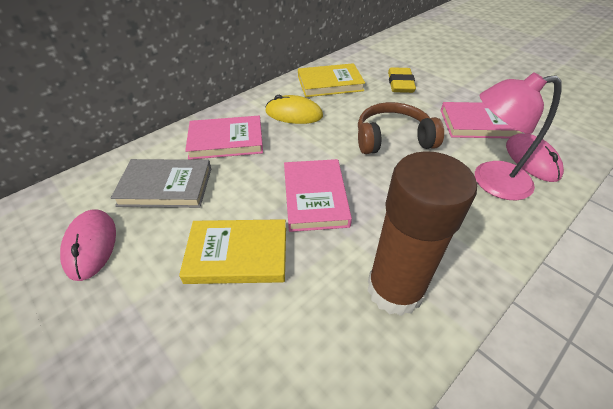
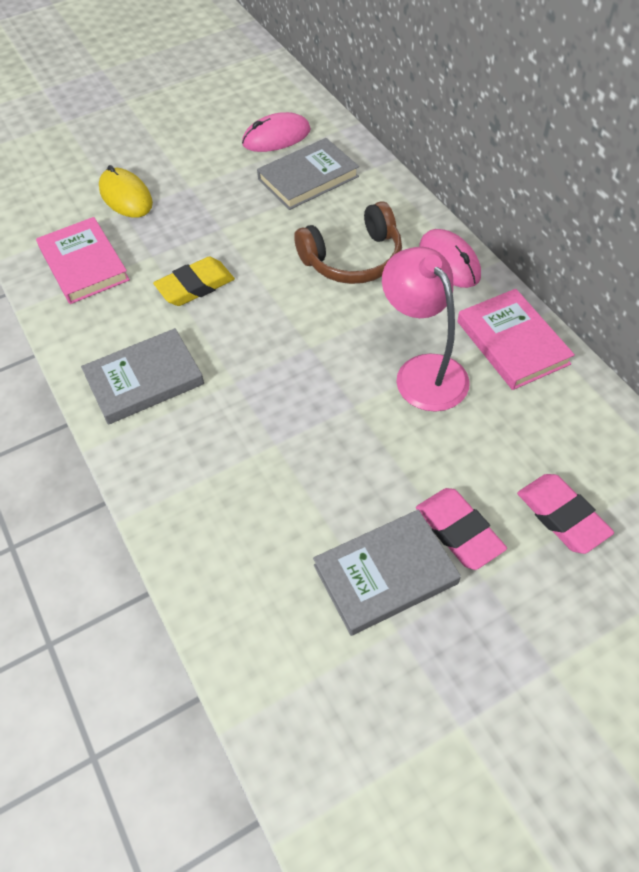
brown glue stick: [367,151,477,316] = 1 -> none = 0
grey book: [111,159,211,208] = 1 -> [81,328,204,425] [257,138,359,210] [313,510,461,636] = 3
pink book: [185,116,263,160] [284,159,352,232] [441,102,522,138] = 3 -> [36,217,130,304] [457,289,575,390] = 2
pink eraser: none = 0 -> [416,488,507,570] [517,474,614,554] = 2
yellow book: [179,219,286,284] [298,63,365,97] = 2 -> none = 0

